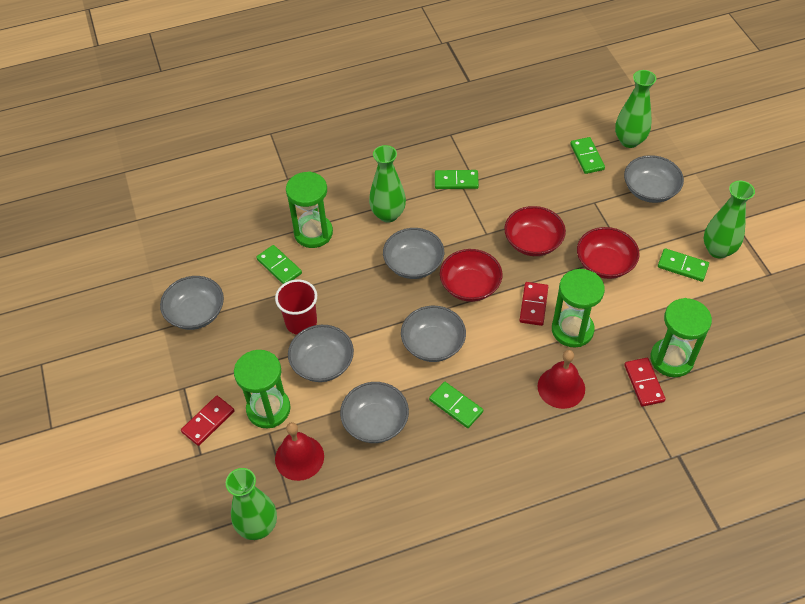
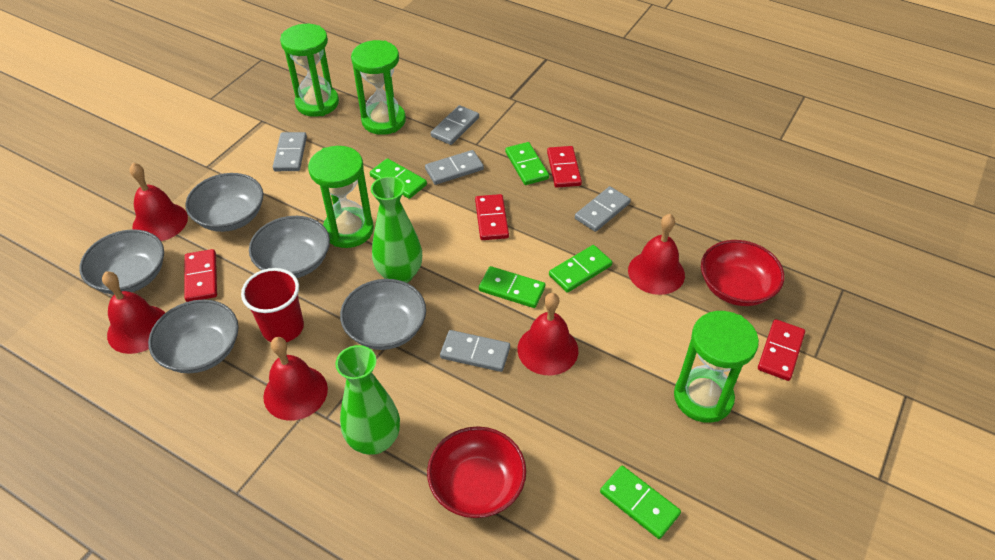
green vase: [226,468,277,540] [369,145,406,223] [615,70,656,148] [703,181,755,258] = 4 -> [335,345,400,455] [371,176,422,283] = 2
grey bowl: [160,276,224,330] [288,325,354,382] [340,382,409,443] [383,228,444,279] [401,306,466,362] [624,155,684,203] = 6 -> [79,229,164,294] [148,300,239,373] [185,173,263,232] [249,216,330,278] [340,279,426,350] = 5
grey domino: none = 0 -> [273,132,307,171] [425,150,484,185] [431,105,479,145] [440,330,510,372] [575,186,631,232] = 5
red bell: [275,422,324,481] [537,350,585,409] = 2 -> [102,271,165,354] [130,163,188,241] [263,337,328,421] [517,293,578,375] [628,214,685,295] = 5
red bowl: [440,249,502,302] [504,206,566,256] [577,227,640,279] = 3 -> [427,427,526,518] [701,240,784,306] = 2
red domino: [181,396,234,446] [519,282,548,326] [624,358,666,407] = 3 -> [184,249,217,302] [475,194,509,240] [547,146,582,188] [758,319,805,381] = 4

